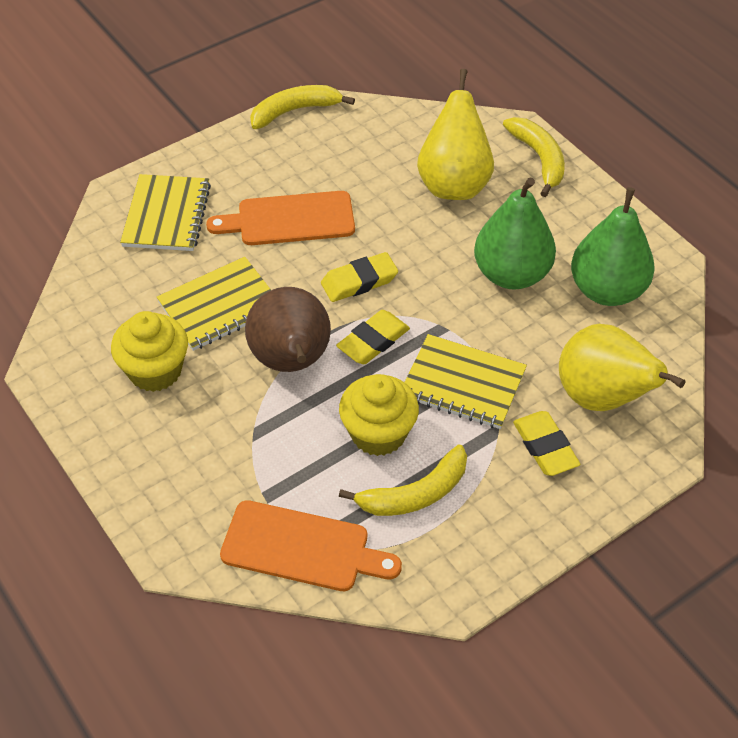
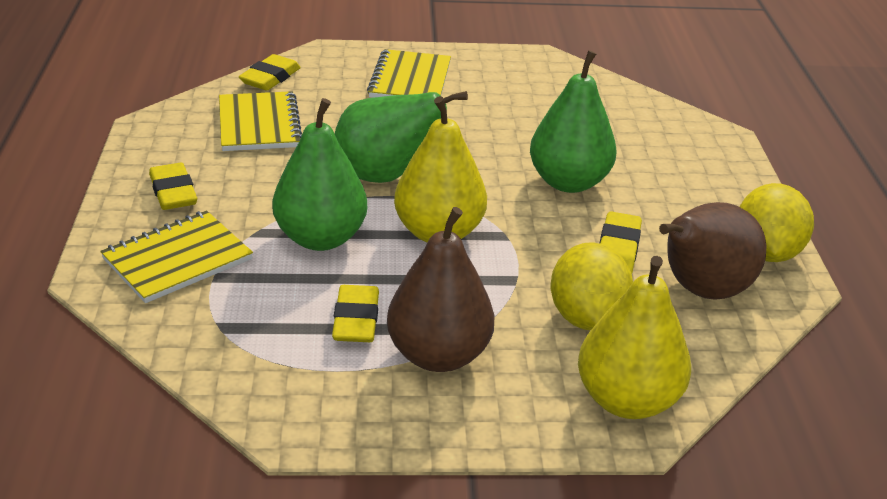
brown pear: [245,287,331,372] = 1 -> [387,207,494,372] [659,202,767,300] = 2
green pear: [474,177,556,290] [571,187,655,306] = 2 -> [272,98,367,251] [335,91,468,183] [530,50,617,193] = 3
orange cutting board: [206,191,355,245] [220,500,402,591] = 2 -> none = 0
yellow banana: [250,85,355,129] [339,445,467,516] [503,117,565,197] = 3 -> none = 0
yellow cupcake: [111,311,188,392] [339,374,419,456] = 2 -> none = 0
yellow eraser: [321,252,398,302] [336,310,410,364] [513,411,580,476] = 3 -> [149,163,197,210] [239,54,301,90] [332,285,379,342] [600,211,642,273] = 4
yellow lemon: none = 0 -> [551,242,633,331] [740,183,814,262] = 2

